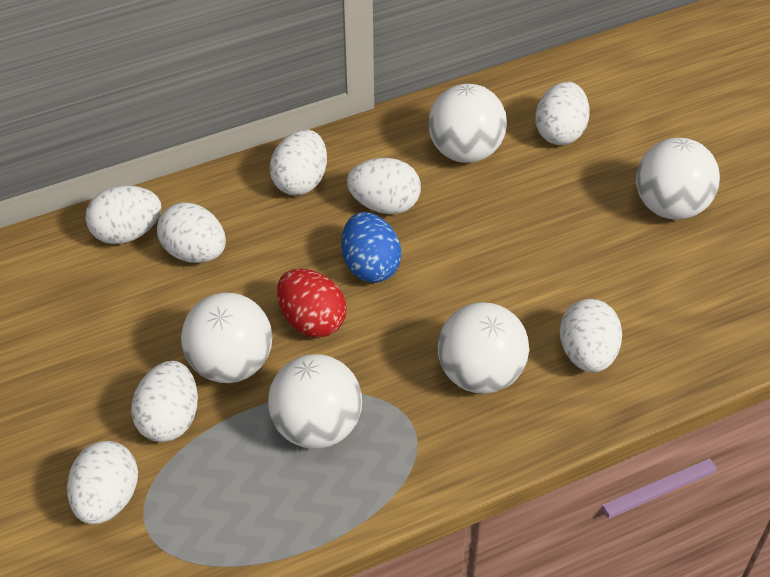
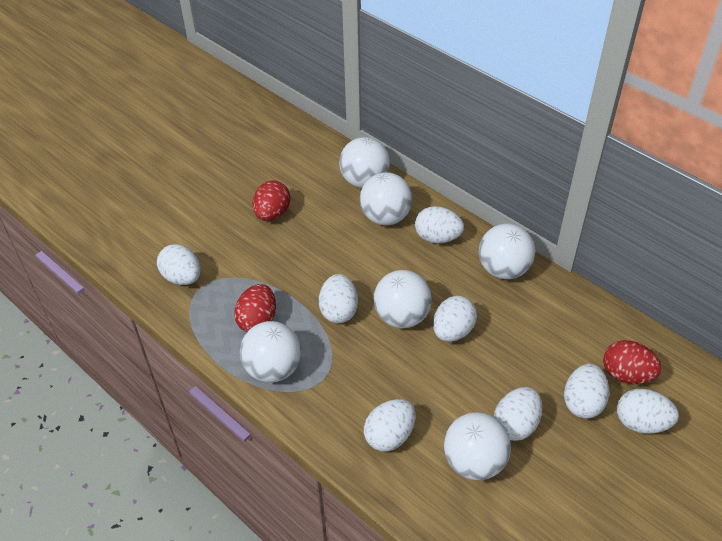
blue egg: [341,212,402,283] = 1 -> none = 0
red egg: [277,269,347,338] = 1 -> [234,284,276,332] [253,180,290,221] [603,340,662,384] = 3
white ball: [181,292,272,383] [268,354,362,449] [428,84,507,163] [438,302,529,394] [636,138,720,220] = 5 -> [240,321,301,383] [339,137,390,188] [360,172,412,225] [373,270,432,328] [444,412,511,480] [479,224,535,279] = 6

